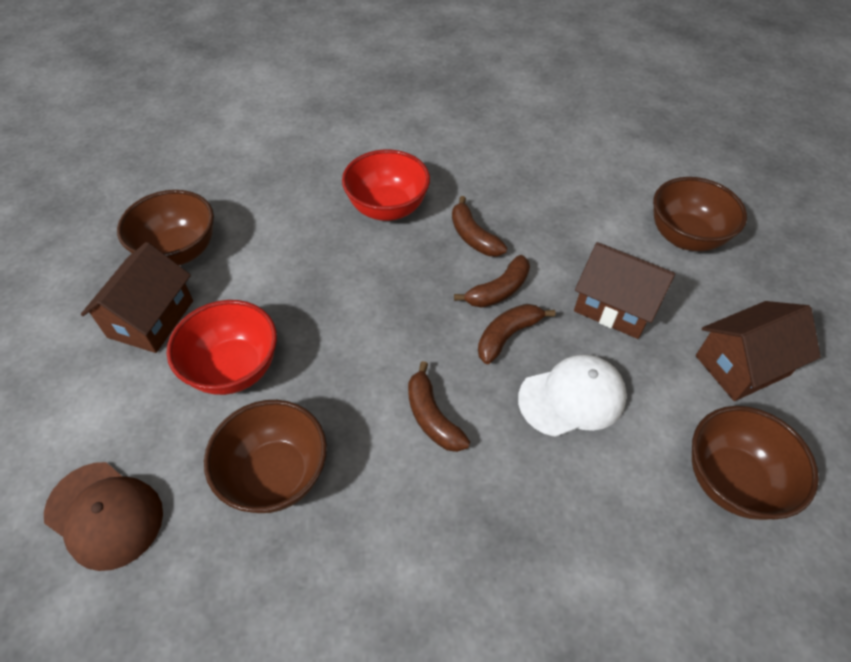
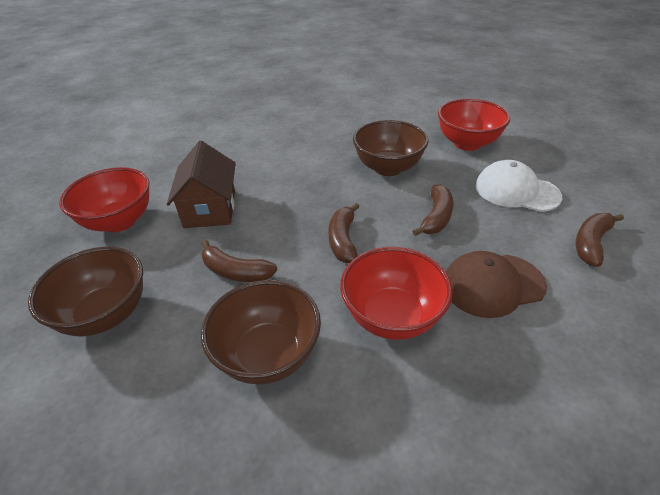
brown bowl: [117,190,214,265] [204,400,327,513] [653,177,747,251] [692,406,819,520] = 4 -> [28,247,143,336] [201,280,321,385] [353,120,429,176] = 3
brown house: [81,242,193,353] [574,242,675,339] [696,301,821,401] = 3 -> [167,141,236,228] = 1
red bowl: [167,300,277,395] [342,149,430,221] = 2 -> [59,167,149,232] [340,247,453,340] [438,99,510,151] = 3

